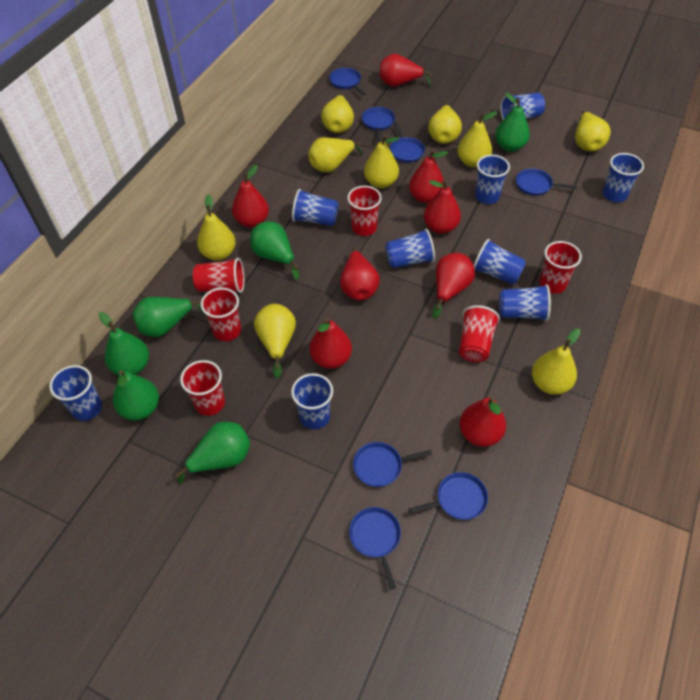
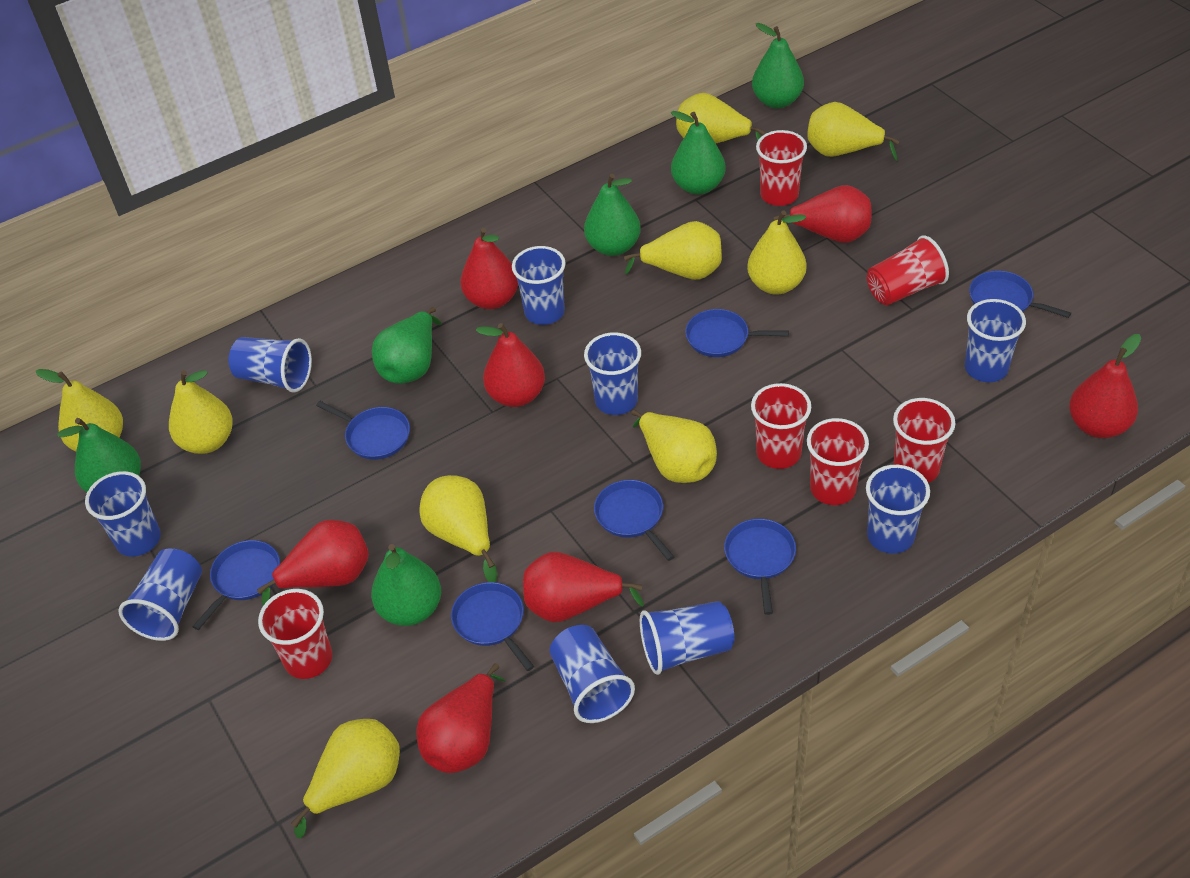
red pear: [232,165,269,228] [310,318,352,369] [340,247,380,300] [380,54,432,87] [409,150,448,203] [424,180,461,234] [432,253,475,318] [460,397,506,447] = 8 -> [257,520,369,606] [416,663,506,773] [460,228,518,309] [476,323,545,407] [523,552,644,622] [774,185,871,243] [1069,334,1141,438] = 7

